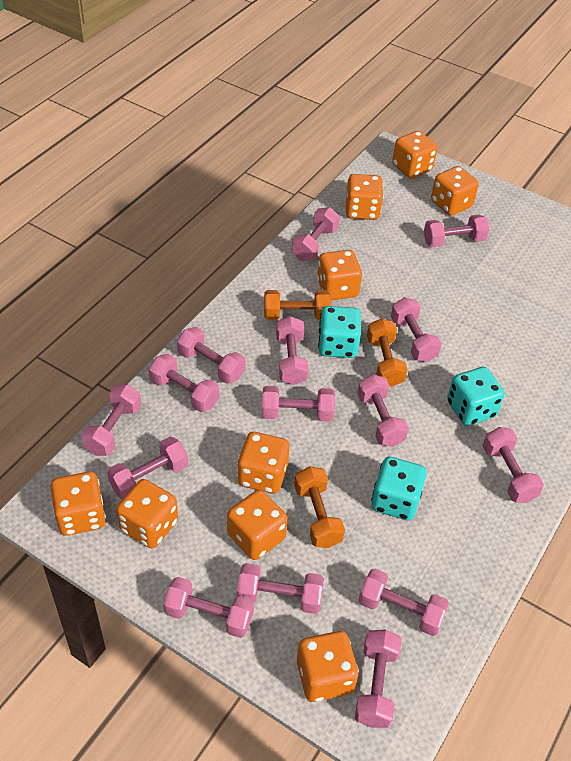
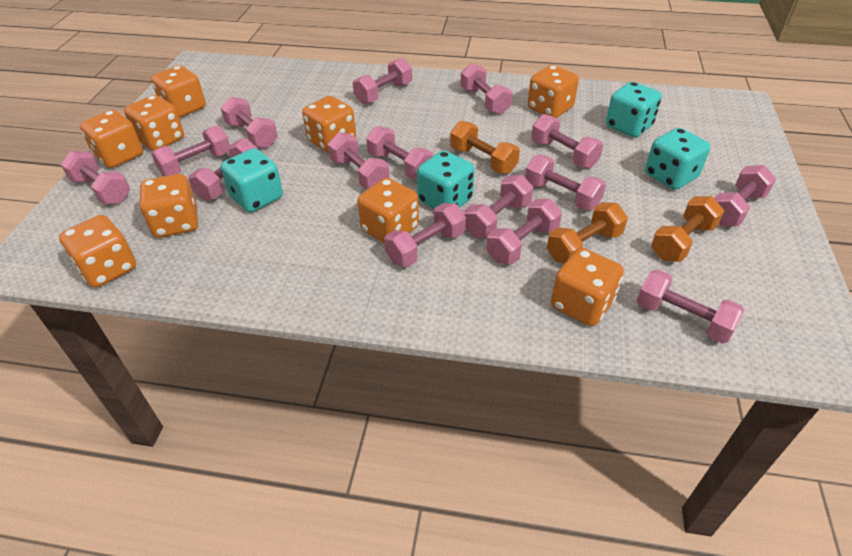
turquoise dice: [318,306,361,358] [371,457,426,520] [447,367,505,426] = 3 -> [221,148,283,212] [417,150,475,209] [606,82,662,137] [645,128,710,190] = 4

